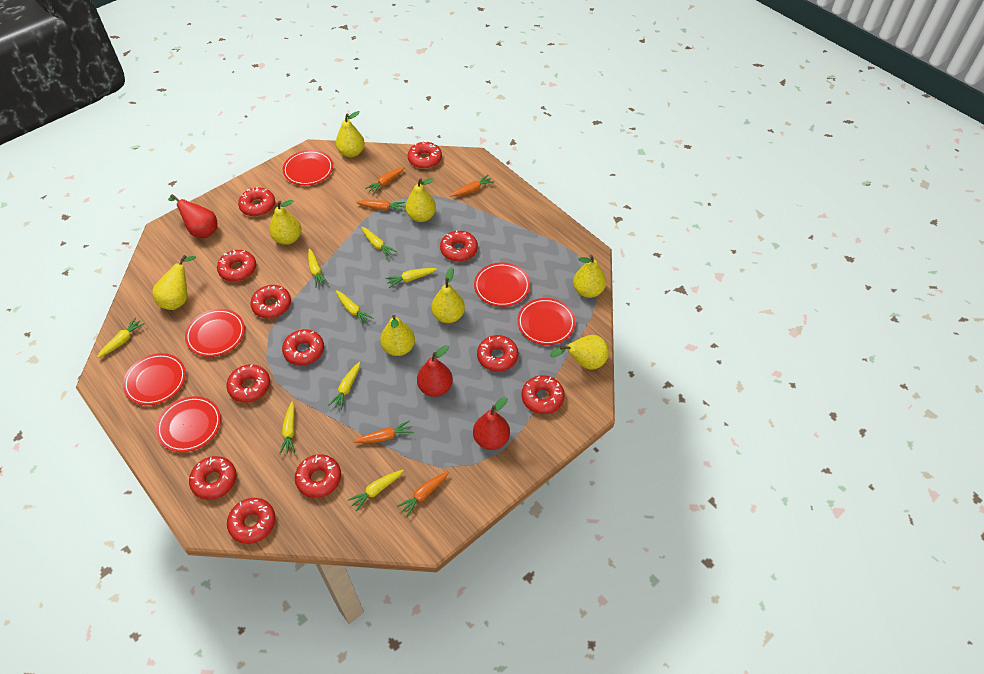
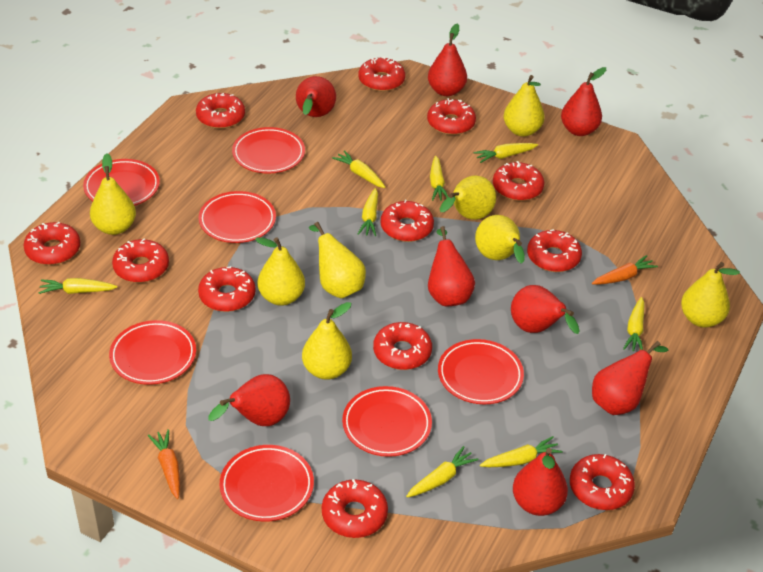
orange carrot: [353,420,413,443] [356,200,405,211] [365,167,405,194] [397,471,449,517] [450,175,494,196] = 5 -> [147,429,180,499] [592,255,658,285] = 2
red pear: [168,194,218,238] [417,345,453,397] [473,397,510,450] = 3 -> [208,374,290,426] [296,76,336,117] [428,24,467,96] [428,226,475,307] [511,285,580,334] [513,448,568,516] [561,67,606,136] [592,341,668,415] = 8
red plate: [123,353,186,405] [156,396,221,452] [185,309,245,357] [283,150,333,185] [474,263,530,307] [517,298,576,345] = 6 -> [83,159,160,206] [109,320,196,385] [198,191,276,243] [220,445,314,522] [232,127,305,173] [342,386,432,457] [438,339,524,404] = 7

